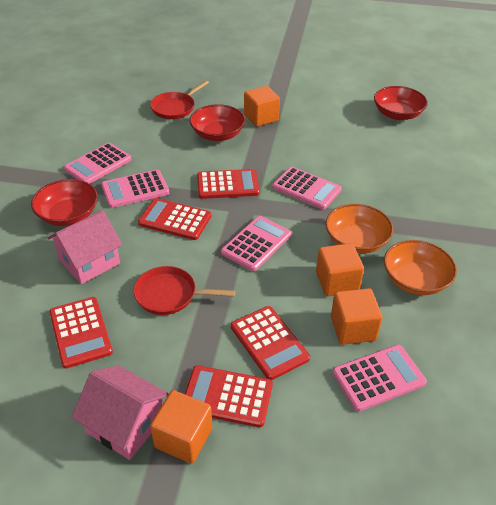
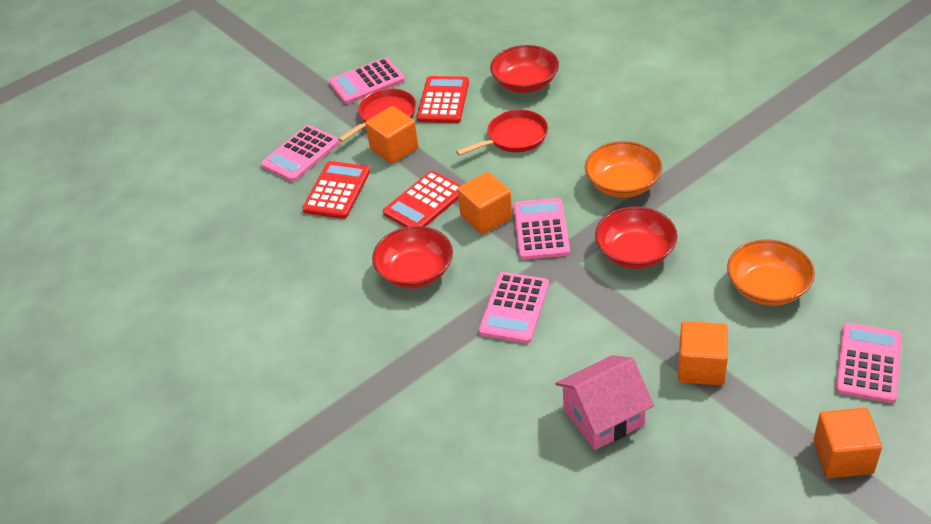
pink house: [47,210,122,284] [72,366,169,460] = 2 -> [555,355,654,450] = 1
red calculator: [49,297,113,368] [138,198,211,240] [185,365,273,427] [197,169,260,199] [231,306,310,380] = 5 -> [302,161,370,219] [383,171,461,227] [417,76,469,123] = 3

